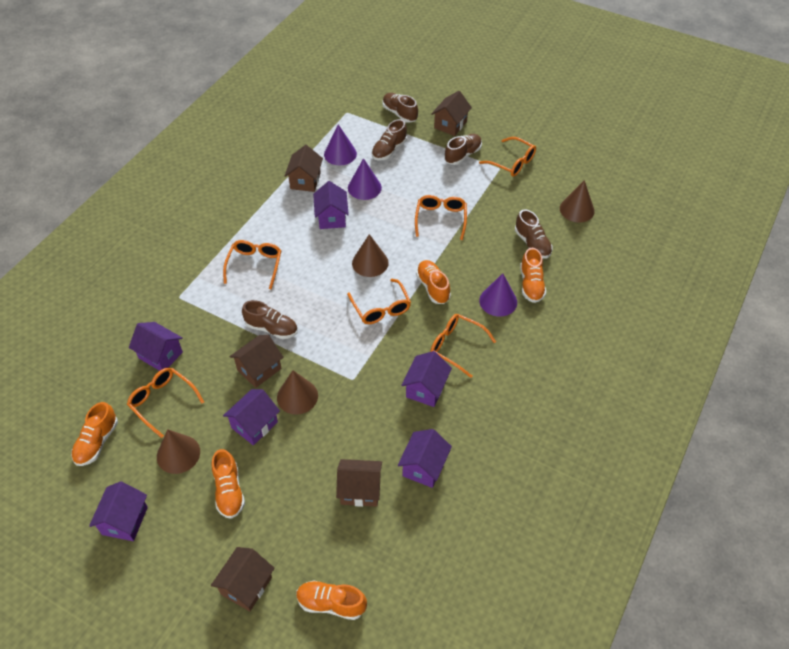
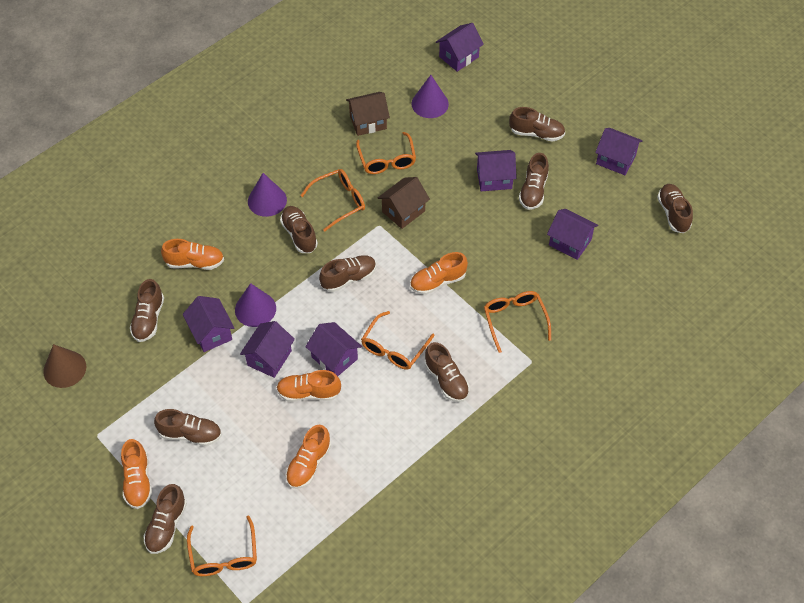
brown cone: [157,429,200,474] [277,370,318,415] [352,234,389,277] [560,180,595,222] = 4 -> [43,344,86,388] = 1
brown house: [211,547,275,611] [230,335,283,388] [285,145,323,192] [336,459,382,507] [431,91,472,136] = 5 -> [346,92,390,136] [378,177,430,229] = 2
brown shoe: [242,300,298,339] [371,119,407,160] [382,93,418,123] [444,134,482,165] [515,209,553,259] = 5 -> [130,279,164,342] [143,484,187,554] [154,409,221,446] [280,206,318,253] [319,255,376,292] [424,342,469,402] [509,107,565,142] [519,153,549,210] [657,184,693,233] = 9
orange glasses: [127,367,204,438] [223,240,282,290] [347,279,411,324] [415,195,467,240] [430,314,496,378] [479,137,536,177] = 6 -> [187,515,257,576] [300,169,365,232] [356,132,416,174] [361,311,435,370] [484,291,551,353] = 5
purple house: [89,481,148,541] [129,322,183,371] [223,389,280,445] [313,181,349,229] [398,429,452,488] [401,351,452,407] = 6 -> [183,296,235,352] [240,321,295,378] [305,322,362,376] [436,23,484,72] [475,150,517,191] [547,209,598,260] [595,128,643,175] = 7

